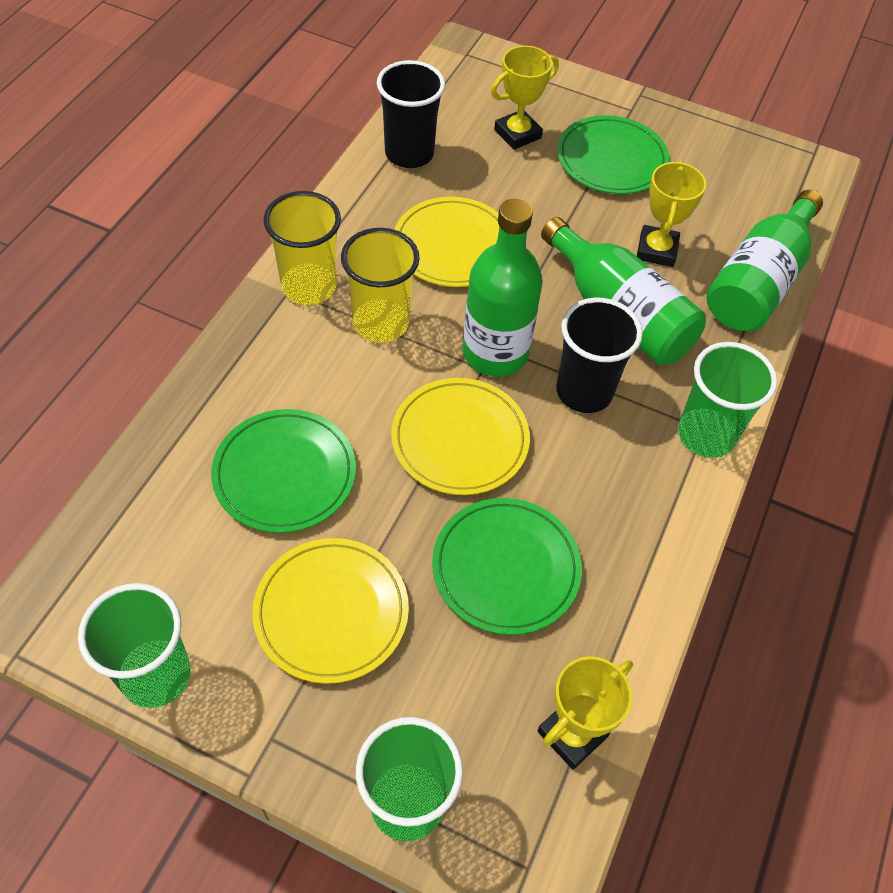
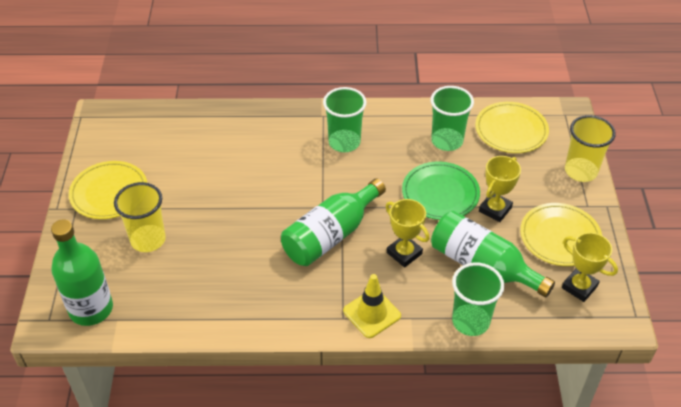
black cup: [377,60,445,168] [556,297,643,413] = 2 -> none = 0
green plate: [211,409,356,533] [432,498,582,635] [557,115,670,194] = 3 -> [402,162,480,220] = 1
yellow traffic cone: none = 0 -> [343,274,401,338] = 1

